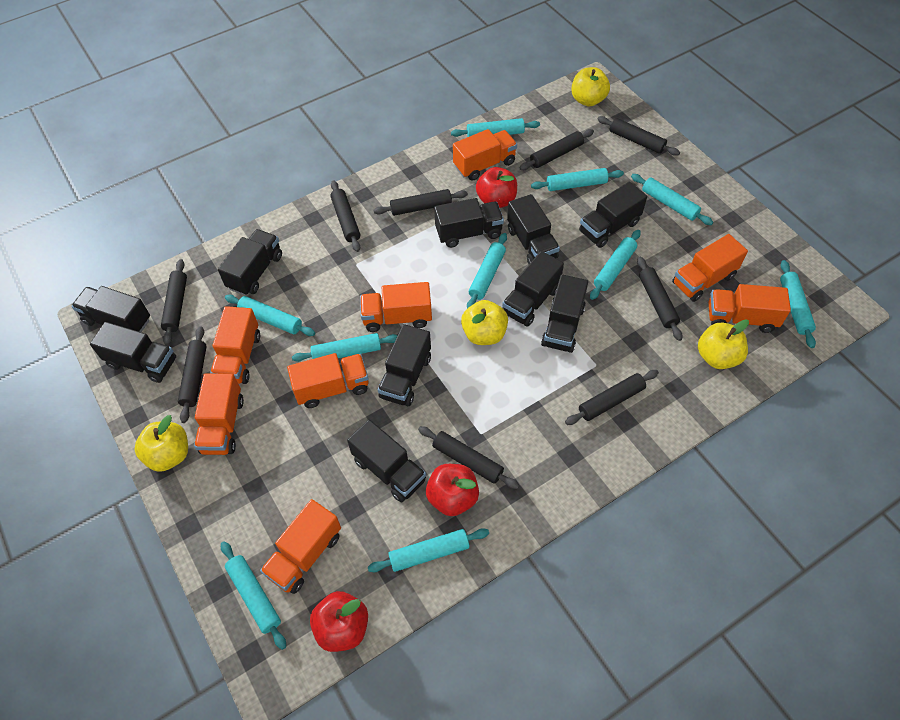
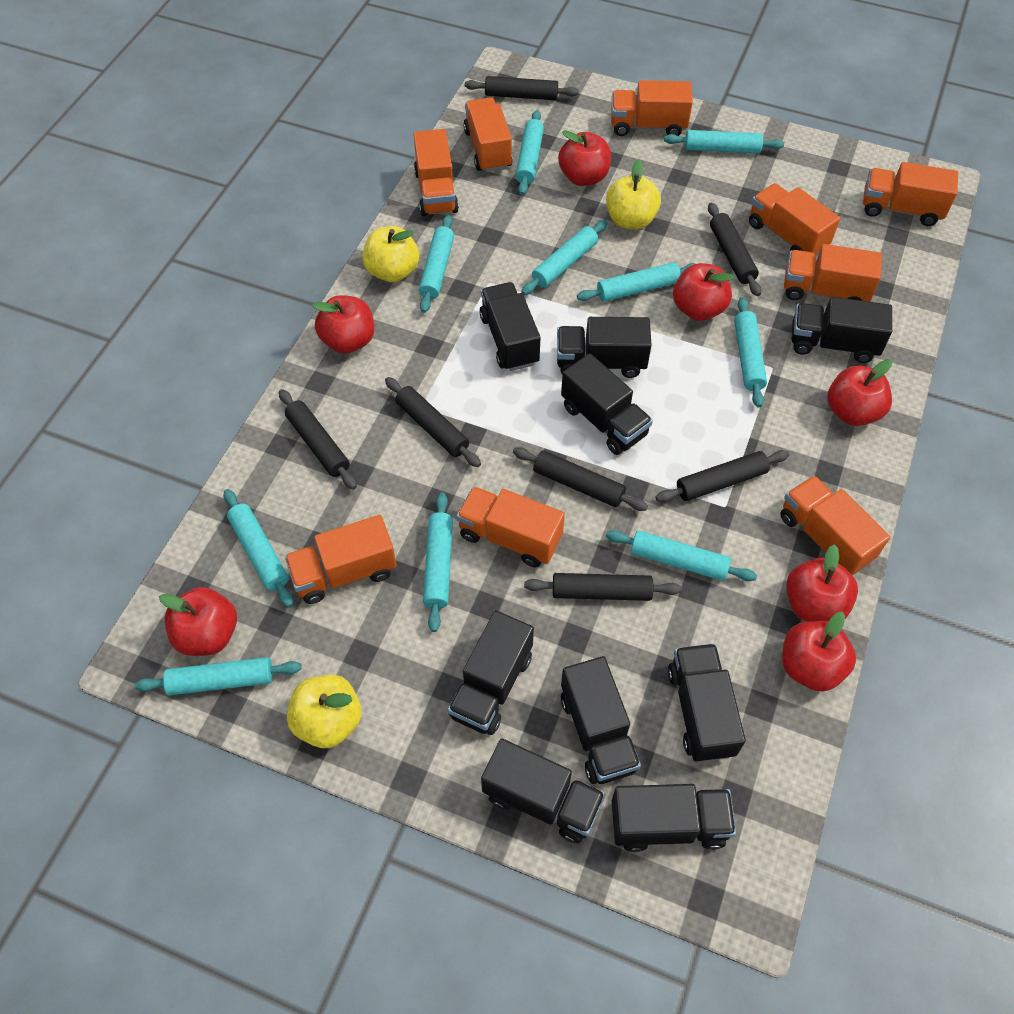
black rolling pin: [161,259,187,346] [178,326,207,423] [330,180,360,252] [374,189,468,216] [418,426,520,489] [519,129,594,170] [565,370,659,425] [597,116,680,156] [637,257,683,341] = 9 -> [279,389,357,490] [385,377,481,467] [465,76,579,100] [513,447,648,511] [524,573,681,601] [655,450,790,502] [708,202,761,296] = 7
black truck: [72,286,150,332] [90,322,176,383] [218,229,282,296] [347,420,426,502] [378,324,431,406] [434,198,504,248] [502,251,564,327] [507,194,560,264] [541,274,588,353] [579,182,647,248] = 10 -> [448,611,534,735] [479,282,540,371] [481,738,605,843] [557,317,652,378] [561,353,653,455] [561,656,641,784] [612,784,736,852] [668,644,746,762] [792,297,892,363] = 9
orange truck: [194,374,244,455] [210,306,260,384] [260,499,341,594] [287,353,369,408] [360,282,432,332] [453,129,517,181] [672,234,748,302] [708,284,791,333] = 8 -> [285,515,397,604] [413,129,459,216] [456,486,565,567] [463,97,513,172] [611,80,693,136] [749,183,840,256] [780,475,890,576] [784,244,882,302] [863,162,958,226] = 9
red apple: [310,591,368,652] [426,464,479,516] [476,167,517,208] = 3 -> [159,587,237,656] [312,295,374,353] [558,130,611,186] [673,263,734,321] [782,611,856,692] [786,545,858,622] [827,359,892,426] = 7
yellow apple: [135,415,188,472] [461,300,508,345] [571,67,610,107] [698,319,749,369] = 4 -> [287,675,362,748] [362,226,419,282] [606,159,661,229] = 3

